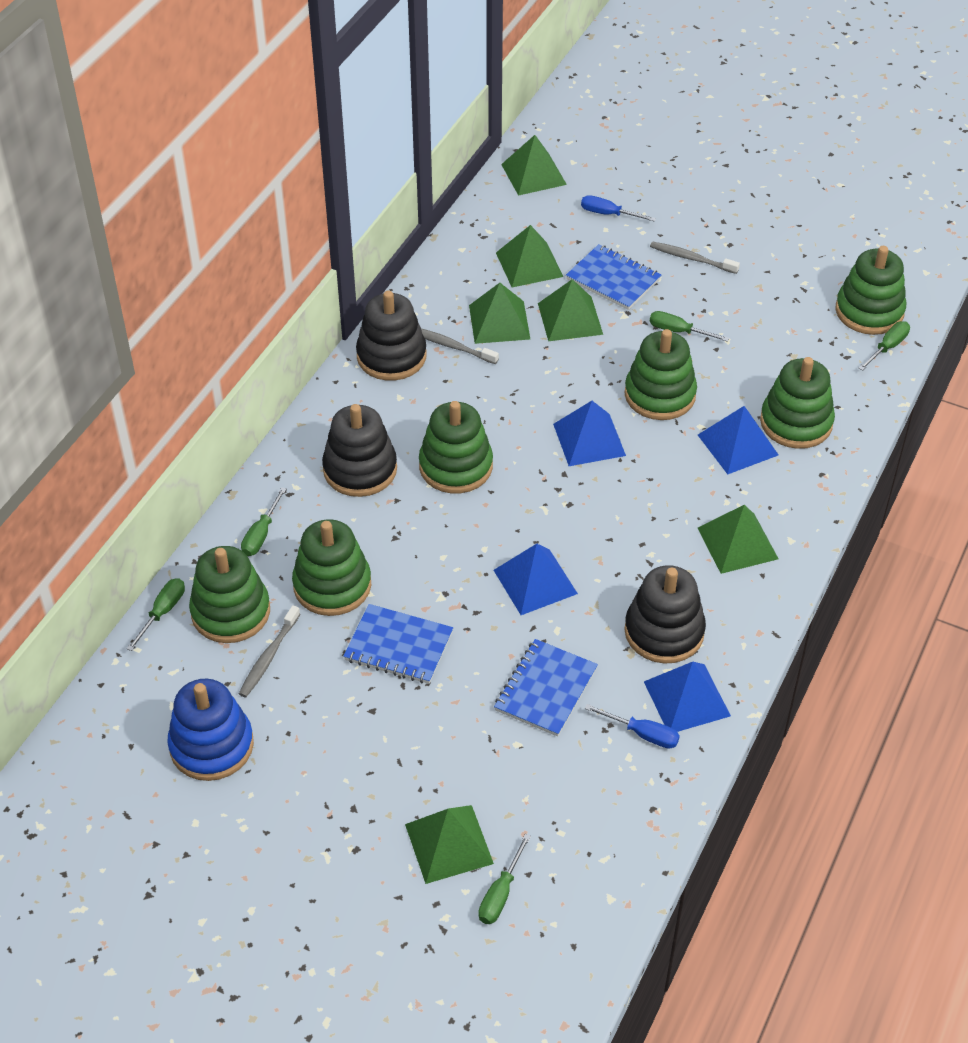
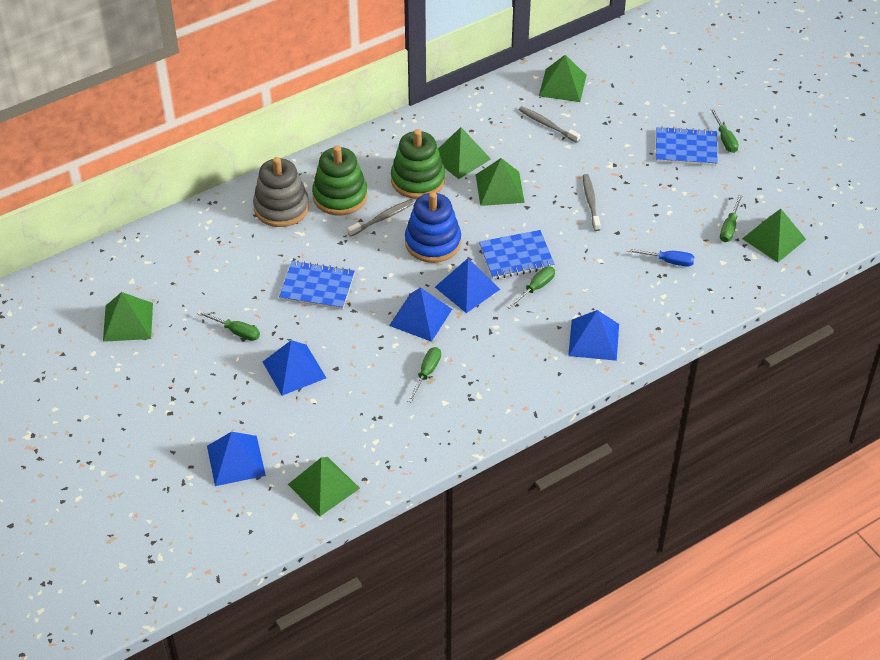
black stacking toy: [322,404,397,497] [356,290,426,381] [624,565,706,664] = 3 -> none = 0
blue pyramid: [494,544,578,615] [553,401,626,466] [644,662,731,732] [698,406,778,474] = 4 -> [207,432,266,486] [263,340,326,396] [389,287,452,342] [435,258,500,313] [568,310,619,361] = 5
blue screwdriver: [581,195,656,222] [585,704,680,749] = 2 -> [627,248,694,267] = 1
green stacking toy: [189,546,270,643] [292,520,371,616] [419,401,493,493] [625,329,697,420] [760,357,835,449] [835,246,906,335] = 6 -> [312,146,368,215] [391,129,445,199] = 2
grey stacking toy: none = 0 -> [253,157,309,227] = 1

